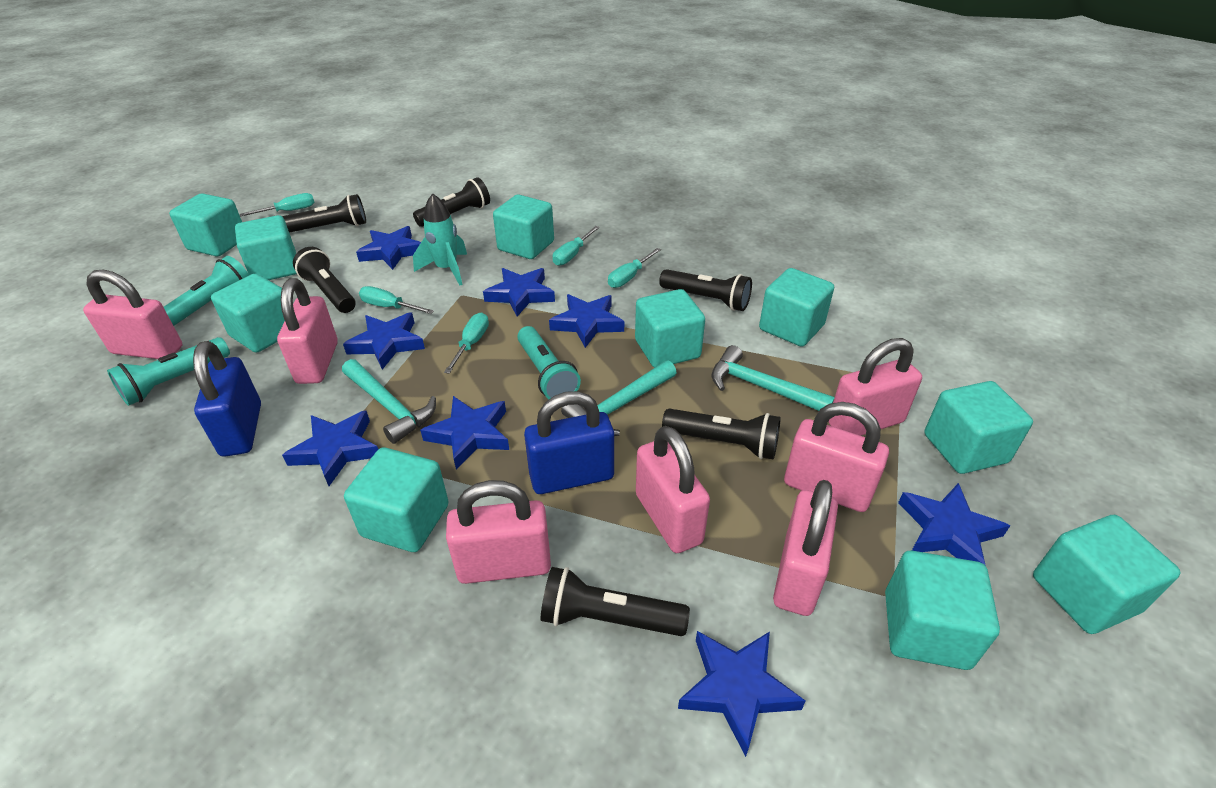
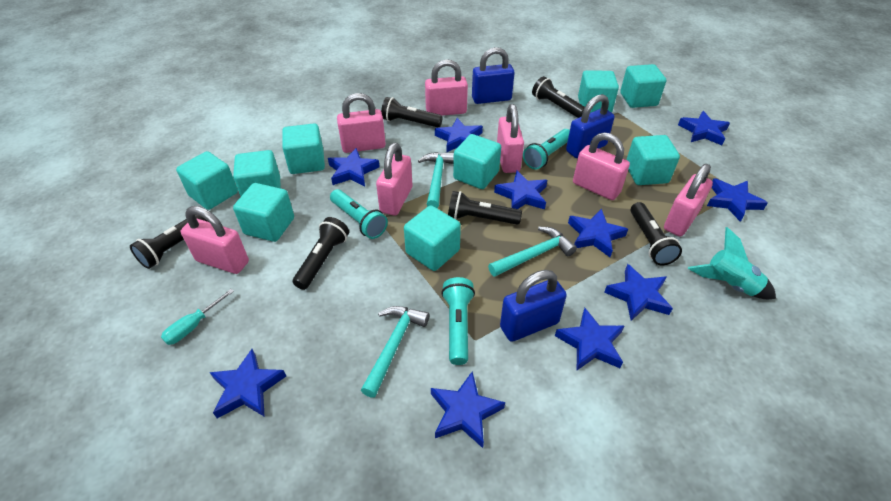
blue padlock: [193,341,261,457] [524,391,614,494] = 2 -> [472,47,515,104] [500,270,567,342] [566,94,615,158] = 3
blue star: [282,410,378,486] [343,312,425,370] [356,226,421,270] [420,396,509,469] [483,268,555,317] [549,294,624,348] [678,631,805,757] [898,483,1010,566] = 8 -> [210,349,286,418] [328,148,380,186] [431,371,505,448] [435,118,483,152] [494,171,547,209] [555,308,624,370] [568,209,628,257] [604,264,673,321] [678,111,730,145] [707,178,768,222] = 10
turquoise cube: [169,193,242,257] [211,274,285,353] [235,215,297,280] [344,447,449,552] [493,195,554,259] [635,289,705,368] [759,268,834,347] [885,550,1000,670] [924,381,1033,474] [1033,515,1180,634] = 10 -> [176,151,238,210] [233,150,280,196] [233,183,294,242] [282,123,325,174] [404,205,461,271] [453,134,501,189] [578,70,619,113] [620,64,666,108] [626,135,680,185] = 9
turquoise screwdriver: [240,193,315,216] [359,286,434,314] [444,313,489,374] [553,226,600,266] [608,248,661,288] = 5 -> [161,289,234,345] = 1

